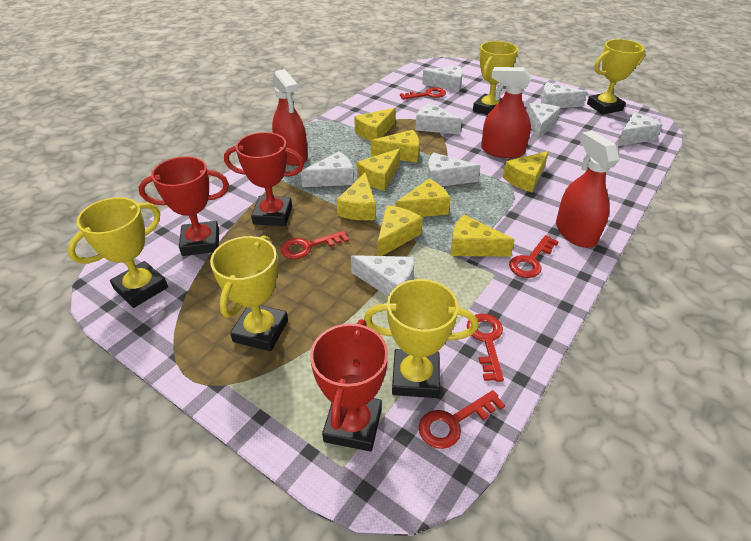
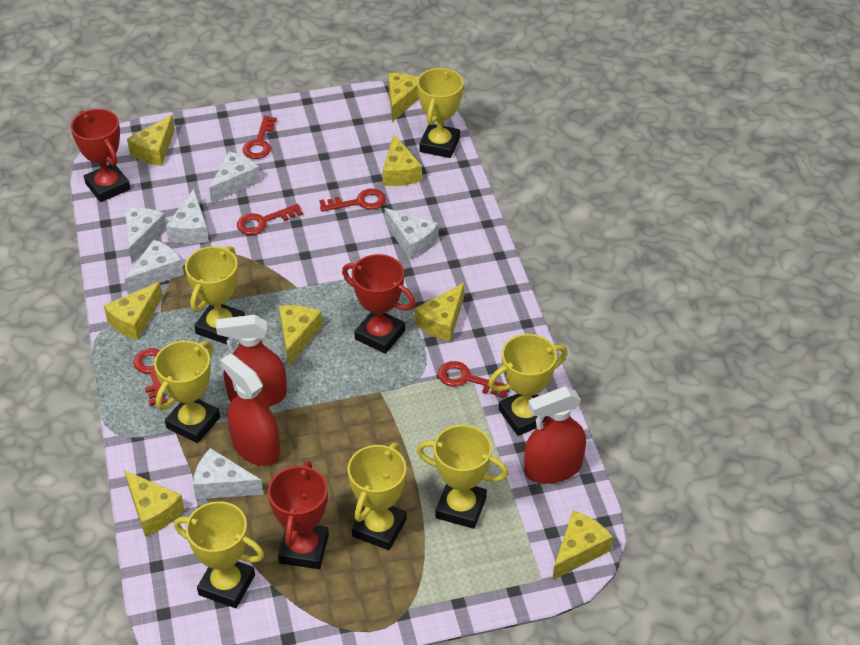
white cheese: [301,152,354,187] [351,255,415,296] [416,103,462,134] [422,66,463,92] [427,153,480,186] [527,103,561,140] [541,82,587,108] [617,112,662,146] = 8 -> [124,240,184,294] [125,208,167,264] [166,189,209,244] [193,448,263,499] [209,151,261,203] [385,208,438,260] = 6
yellow trophy: [67,197,168,308] [210,235,288,351] [364,279,478,398] [473,41,518,115] [587,39,645,115] = 5 -> [154,341,220,443] [174,501,264,608] [185,246,245,344] [347,443,407,550] [417,68,463,158] [417,425,509,529] [488,334,567,436] = 7

